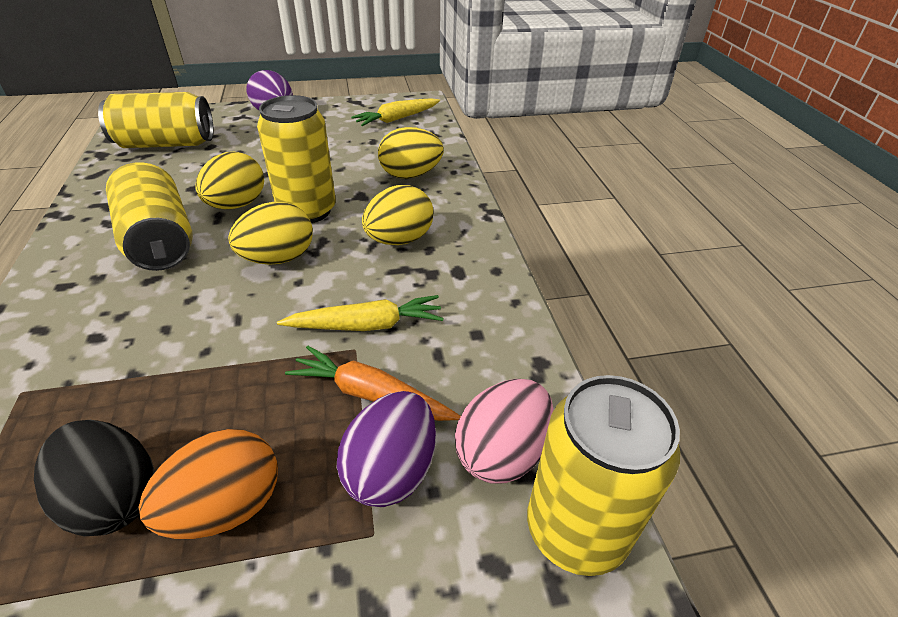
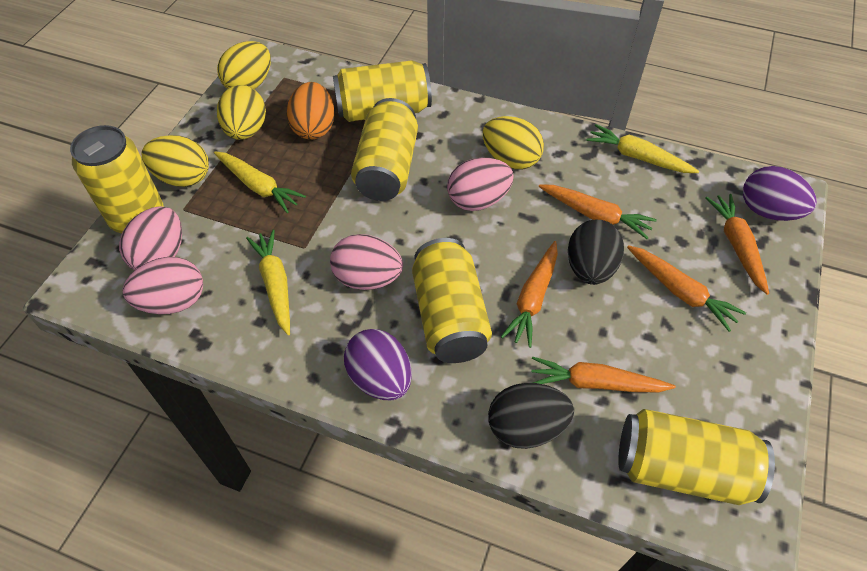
black egg: [34,420,155,536] = 1 -> [488,383,574,449] [568,219,624,285] = 2
orange carrot: [285,346,461,421] = 1 -> [501,241,558,348] [531,356,676,392] [538,185,657,239] [627,245,746,332] [705,194,769,295] = 5
pink egg: [455,379,554,483] = 1 -> [119,206,182,270] [123,257,203,314] [330,234,403,290] [447,157,514,211] = 4
yellow can: [98,92,213,148] [106,162,193,271] [257,95,336,223] [527,375,680,576] = 4 -> [70,125,164,233] [333,60,432,122] [351,98,418,201] [412,238,492,363] [618,409,775,505] = 5
yellow carrot: [277,295,444,331] [351,98,440,126] = 2 -> [214,151,306,213] [246,230,290,335] [586,124,699,173] = 3

